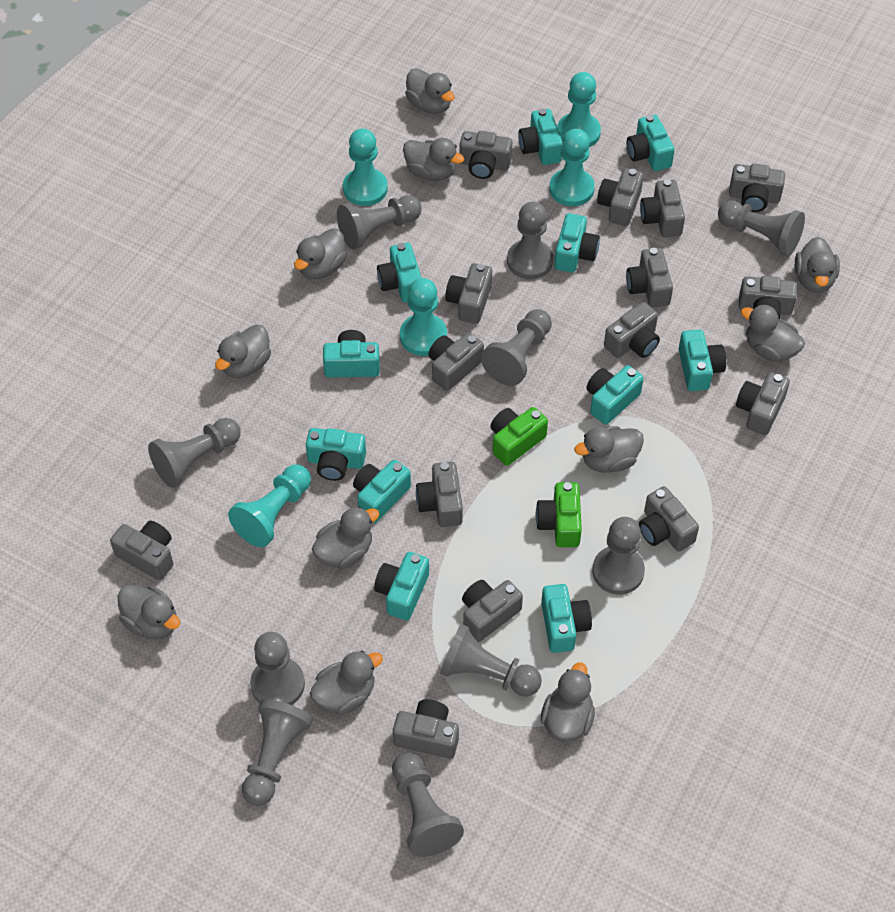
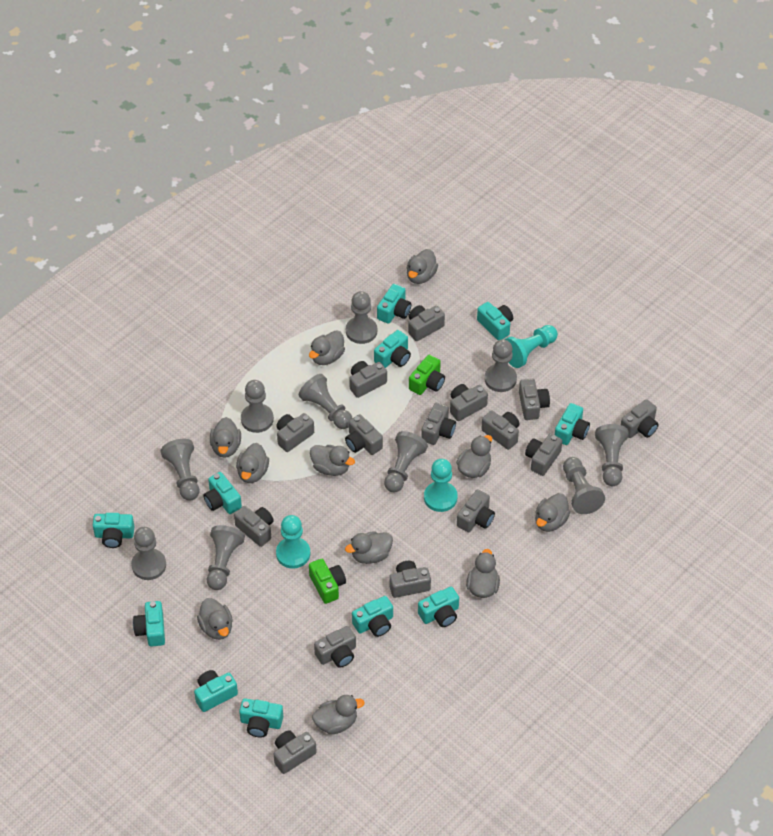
turquoise pawn: [228,465,311,547] [343,128,388,206] [400,278,447,356] [550,129,595,206] [557,72,601,147] = 5 -> [276,515,310,569] [424,459,458,512] [504,325,558,368] = 3

